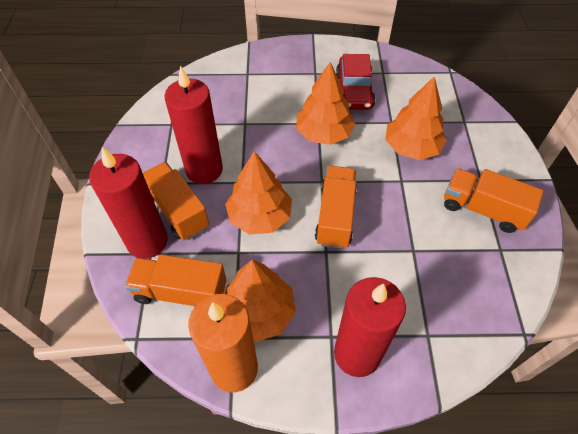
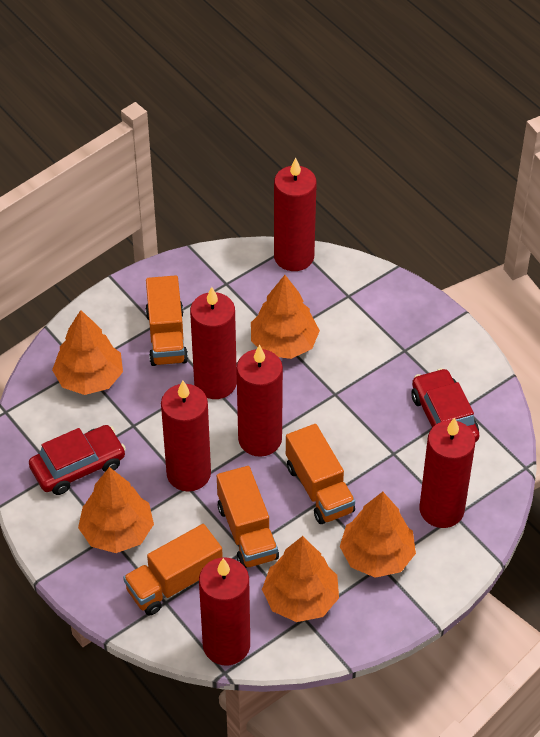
orange candle: [188,294,258,393] = 1 -> none = 0
orange tree: [224,260,296,342] [225,151,292,235] [296,62,355,145] [386,77,447,160] = 4 -> [52,310,123,395] [78,467,154,553] [251,275,320,359] [262,536,339,622] [340,492,416,578] = 5
red candle: [89,147,168,259] [165,66,223,184] [334,277,406,377] = 3 -> [161,381,211,491] [190,287,237,399] [199,558,250,665] [236,345,283,457] [274,158,317,271] [420,418,475,528] = 6
red car: [336,54,375,110] = 1 -> [29,425,126,495] [412,368,479,442] = 2

